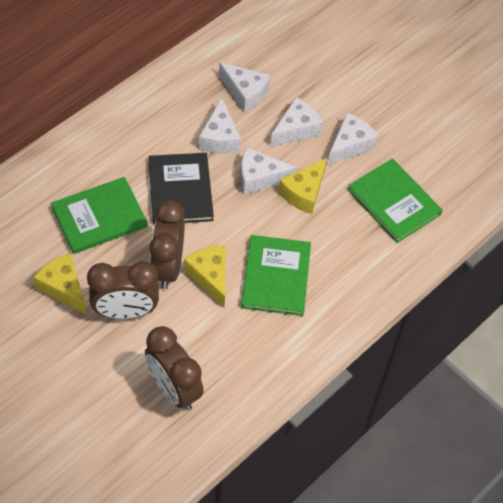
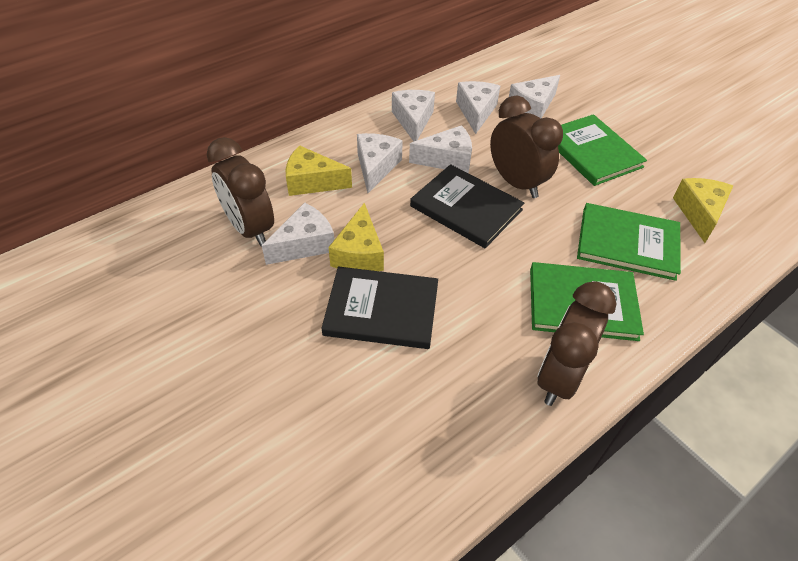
black book: [148,153,214,225] = 1 -> [321,267,438,349] [410,164,524,248] = 2
white cheese: [199,98,241,154] [219,62,270,112] [241,148,297,194] [270,97,323,147] [328,112,378,165] = 5 -> [262,202,334,265] [357,133,403,193] [392,90,435,142] [409,125,472,173] [456,81,500,134] [509,75,560,118] = 6

